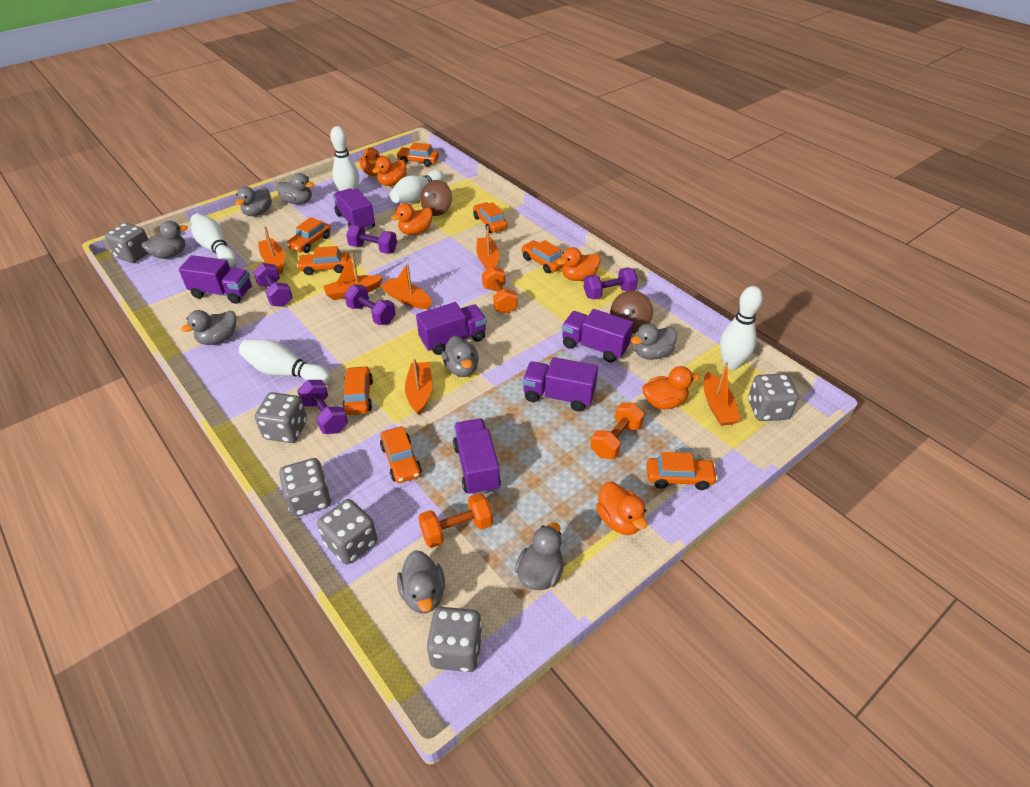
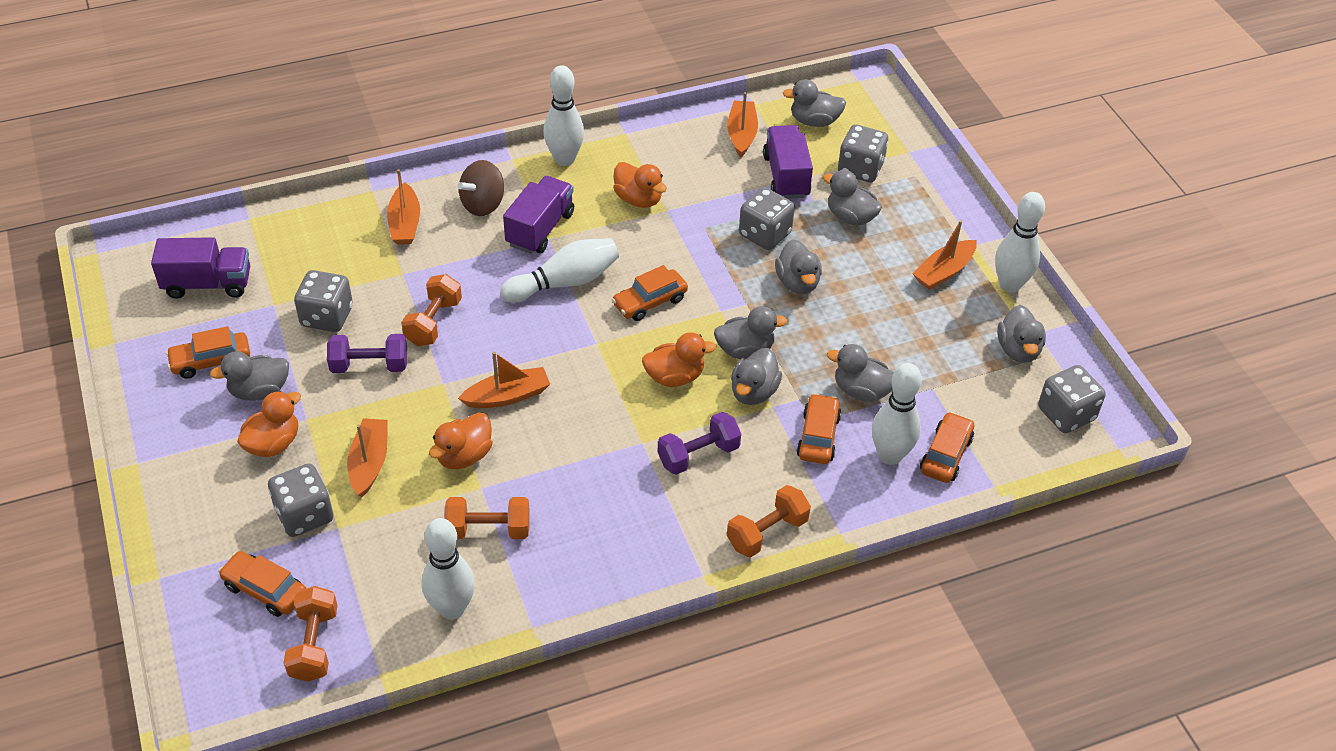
brown spinning top: [420,180,452,216] [610,291,653,334] = 2 -> [457,160,504,216] = 1
grey dice: [105,223,149,263] [255,392,307,443] [279,458,331,517] [317,499,377,565] [426,607,482,672] [748,373,799,421] = 6 -> [268,463,333,537] [294,270,353,332] [739,187,795,250] [838,124,888,183] [1038,365,1106,433] = 5
orange boat: [258,226,285,274] [323,253,383,300] [381,263,432,309] [405,359,432,415] [477,226,500,270] [704,362,741,426] = 6 -> [347,418,388,497] [387,169,420,245] [458,351,550,408] [727,92,758,158] [913,220,977,290] = 5
orange car: [286,217,331,253] [297,246,349,275] [342,366,373,415] [380,427,422,483] [396,143,439,167] [473,202,508,233] [521,240,563,273] [646,452,718,490] = 8 -> [166,326,250,379] [218,551,306,617] [612,265,688,321] [797,393,841,464] [920,412,974,483] = 5
orange duck: [359,147,383,176] [372,157,406,186] [391,203,433,235] [556,247,601,281] [596,482,647,535] [642,366,700,409] = 6 -> [237,391,301,457] [429,412,492,469] [613,162,667,208] [642,333,716,387] = 4
orange dumbbell: [418,493,493,548] [482,266,518,314] [591,402,645,459] = 3 -> [283,586,338,682] [401,274,462,346] [444,497,530,539] [727,485,811,557] = 4
purple dumbbell: [253,263,293,307] [297,380,348,434] [345,285,396,325] [346,225,397,254] [584,267,638,300] = 5 -> [327,334,407,373] [658,412,741,475] = 2
purple truck: [179,255,252,304] [333,188,375,230] [416,302,487,355] [453,419,501,495] [522,357,598,412] [562,309,633,362] = 6 -> [151,237,250,299] [503,176,574,254] [763,125,813,199] = 3

